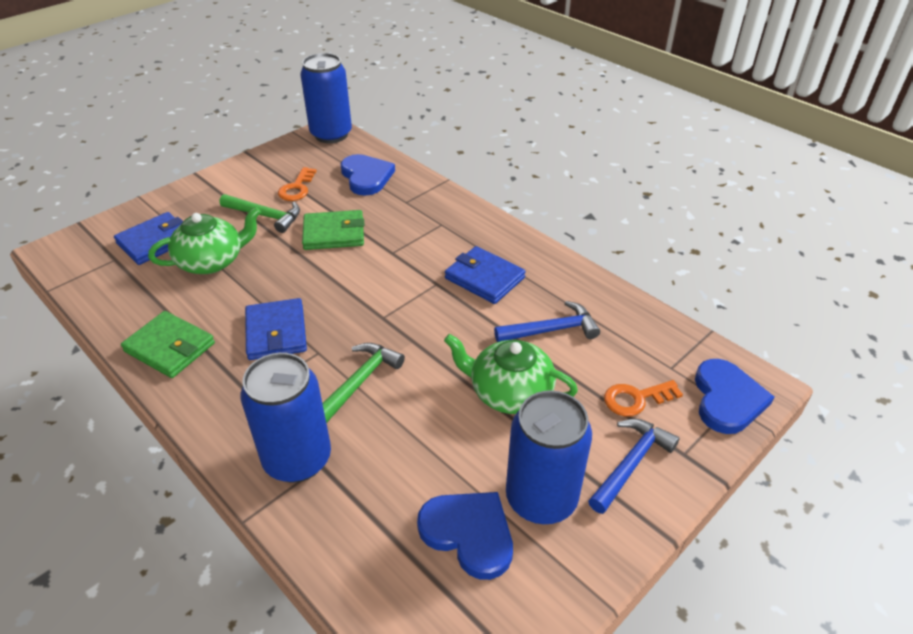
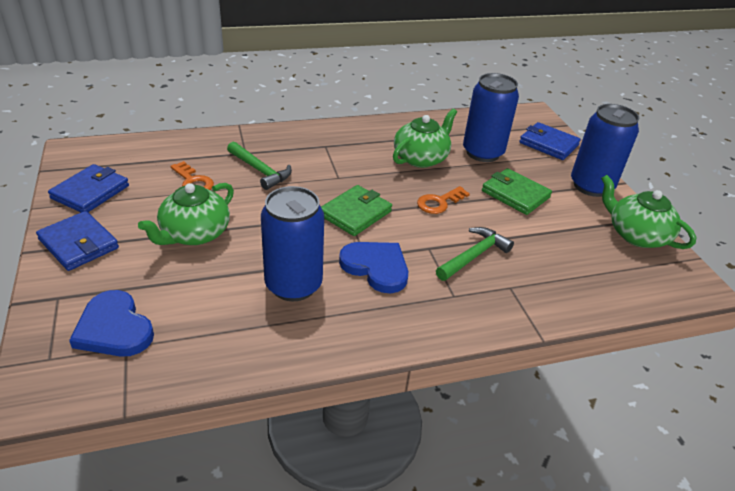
blue hammer: [494,301,600,342] [588,419,680,514] = 2 -> none = 0
blue heart: [340,154,395,196] [417,492,513,580] [695,359,774,434] = 3 -> [69,290,154,357] [339,242,408,293] = 2
green teapot: [148,207,261,274] [444,334,578,414] = 2 -> [138,183,234,245] [393,108,457,168] [601,175,696,249] = 3

